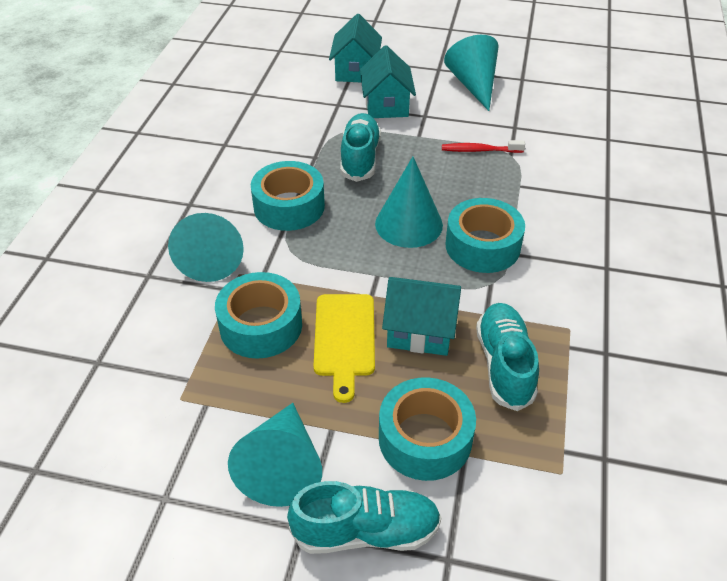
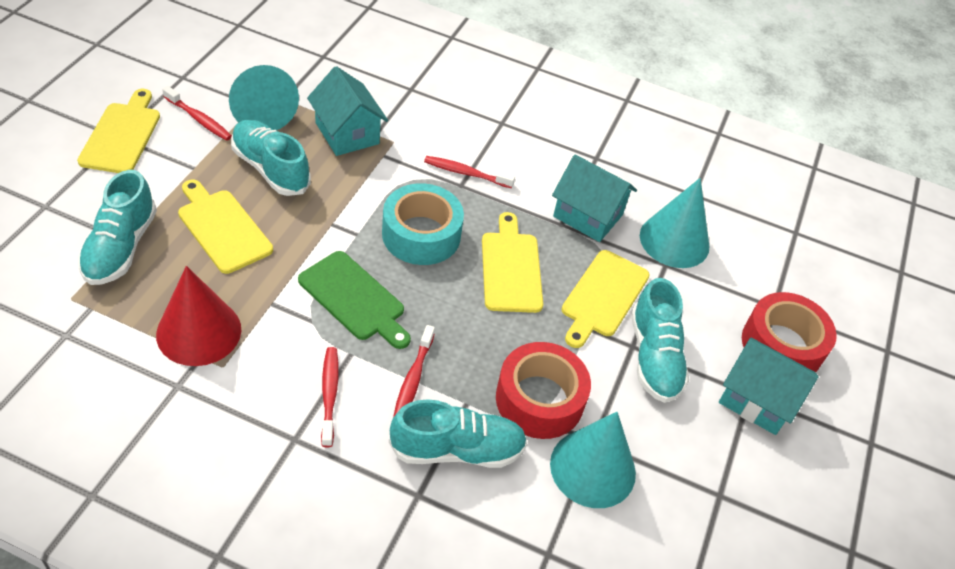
green cutting board: none = 0 -> [298,251,411,349] = 1
red cone: none = 0 -> [156,266,241,366] = 1
red tape: none = 0 -> [496,342,591,439] [742,292,837,372] = 2
red toothbrush: [442,140,525,153] = 1 -> [162,86,232,141] [321,347,339,447] [393,325,435,417] [424,156,515,188] = 4
turquoise cone: [168,213,244,282] [228,403,322,507] [375,157,443,248] [444,35,498,111] = 4 -> [229,65,299,130] [550,412,636,508] [640,178,710,268] = 3
turquoise shoe: [287,481,442,554] [340,113,381,182] [476,303,539,411] = 3 -> [78,170,157,285] [231,119,311,196] [389,399,527,468] [631,278,689,403] = 4
turquoise tape: [215,272,302,359] [251,161,325,231] [379,377,476,481] [445,198,525,273] = 4 -> [382,183,464,265] = 1
yellow cutting board: [314,294,375,403] = 1 -> [77,89,160,173] [178,180,273,274] [482,212,543,313] [562,250,650,348] = 4

